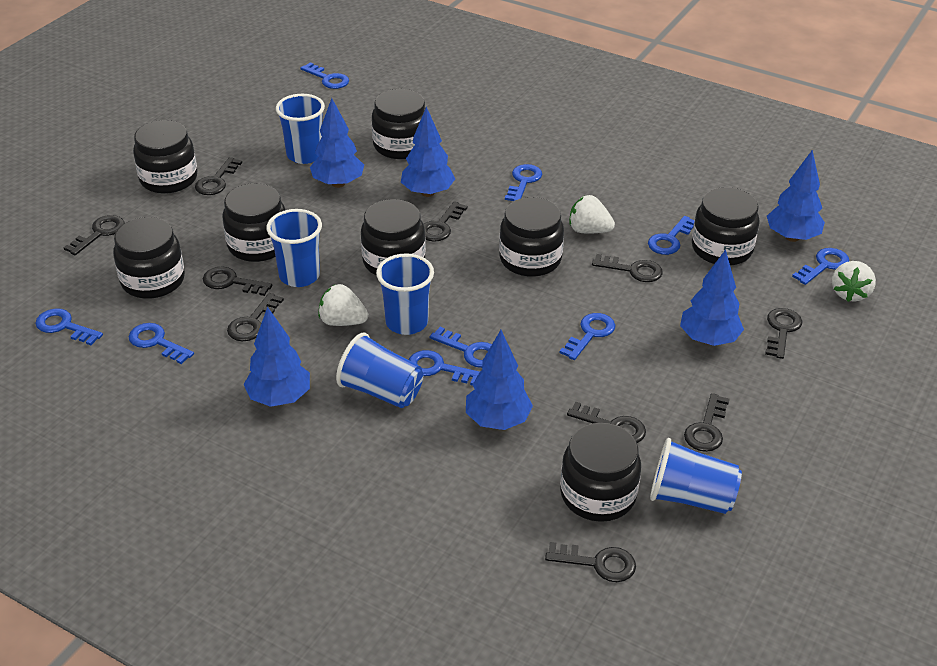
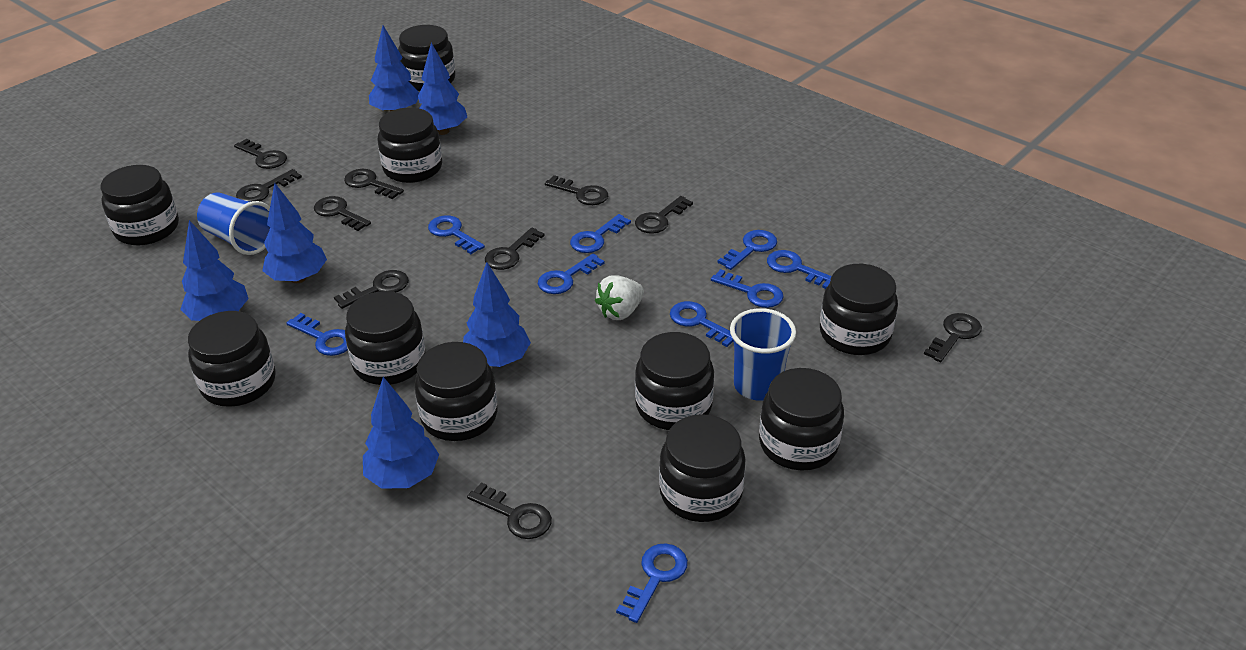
black jar: [113,217,185,299] [133,120,197,194] [222,183,286,262] [361,199,426,276] [372,89,426,159] [499,197,564,277] [560,423,641,522] [692,187,760,266] = 8 -> [101,165,179,245] [188,311,276,407] [345,291,425,385] [377,108,442,183] [398,25,455,91] [415,342,497,441] [635,332,714,430] [659,414,746,522] [759,368,844,470] [820,264,898,355] = 10
blue cup: [266,209,322,287] [276,94,325,164] [336,333,424,408] [376,253,434,335] [650,438,742,514] = 5 -> [197,192,270,255] [730,308,796,400] = 2
white strawberry: [318,284,368,326] [569,195,615,234] [832,261,876,302] = 3 -> [595,275,644,320] = 1

